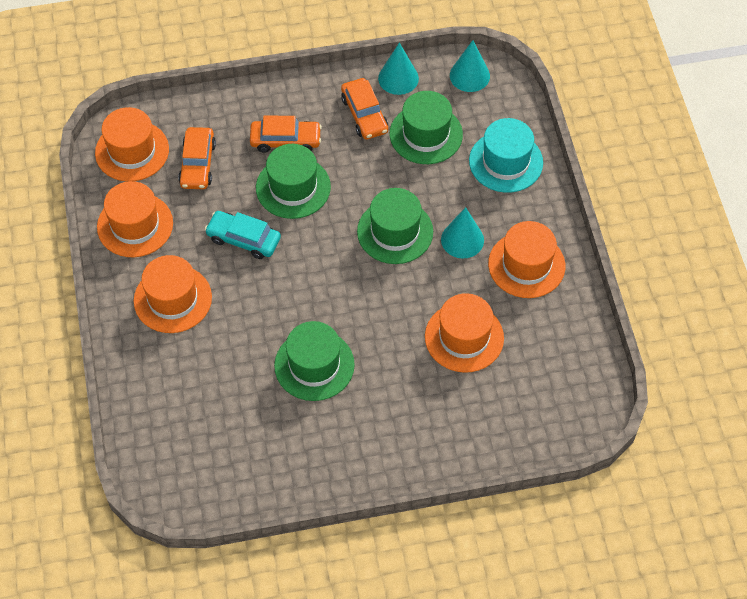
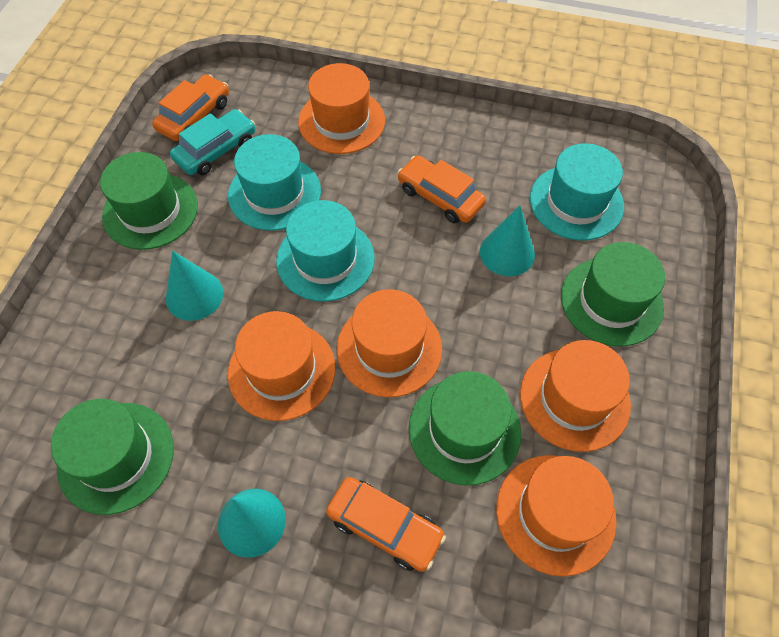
turquoise hat: [469,118,543,193] = 1 -> [228,134,321,231] [276,200,375,302] [530,143,624,241] = 3

